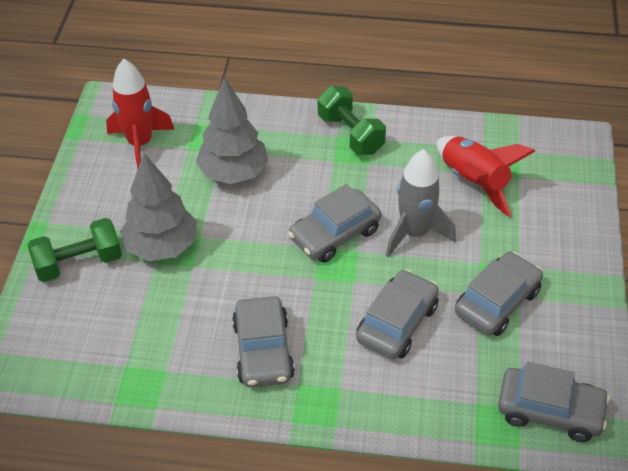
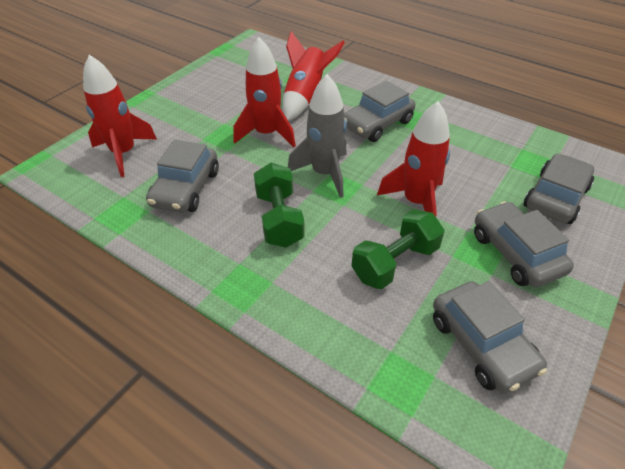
grey tree: [120,153,197,261] [196,78,268,184] = 2 -> none = 0
red rocket: [106,59,174,169] [437,136,535,217] = 2 -> [83,55,157,177] [233,37,296,147] [283,31,345,121] [377,101,450,217] = 4

